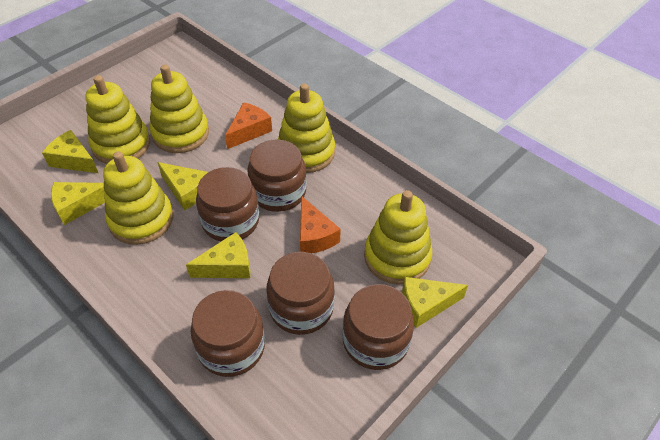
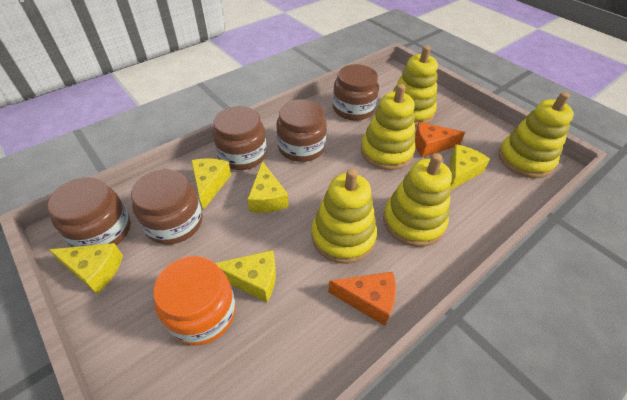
orange jar: none = 0 -> [153,256,236,346] = 1

